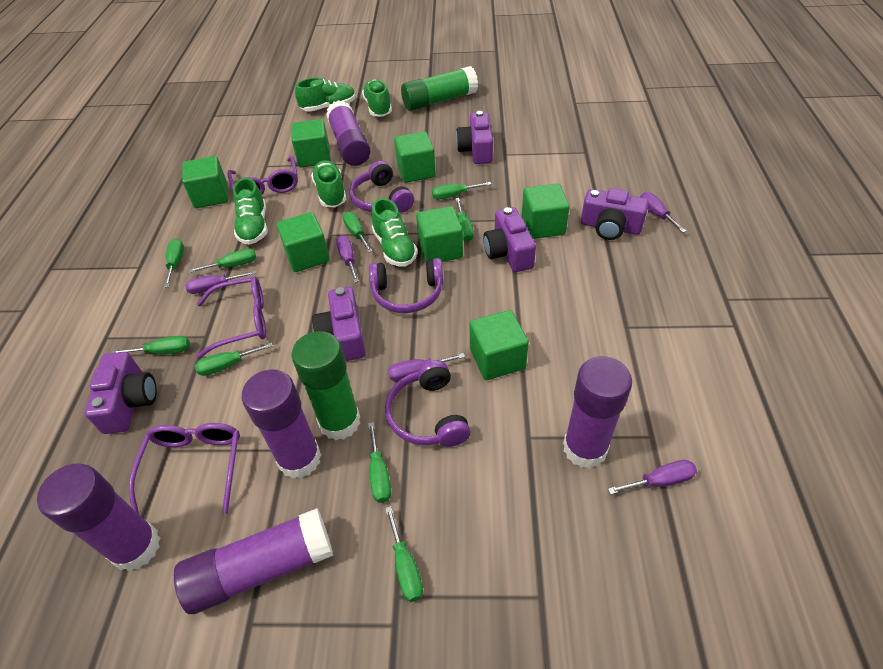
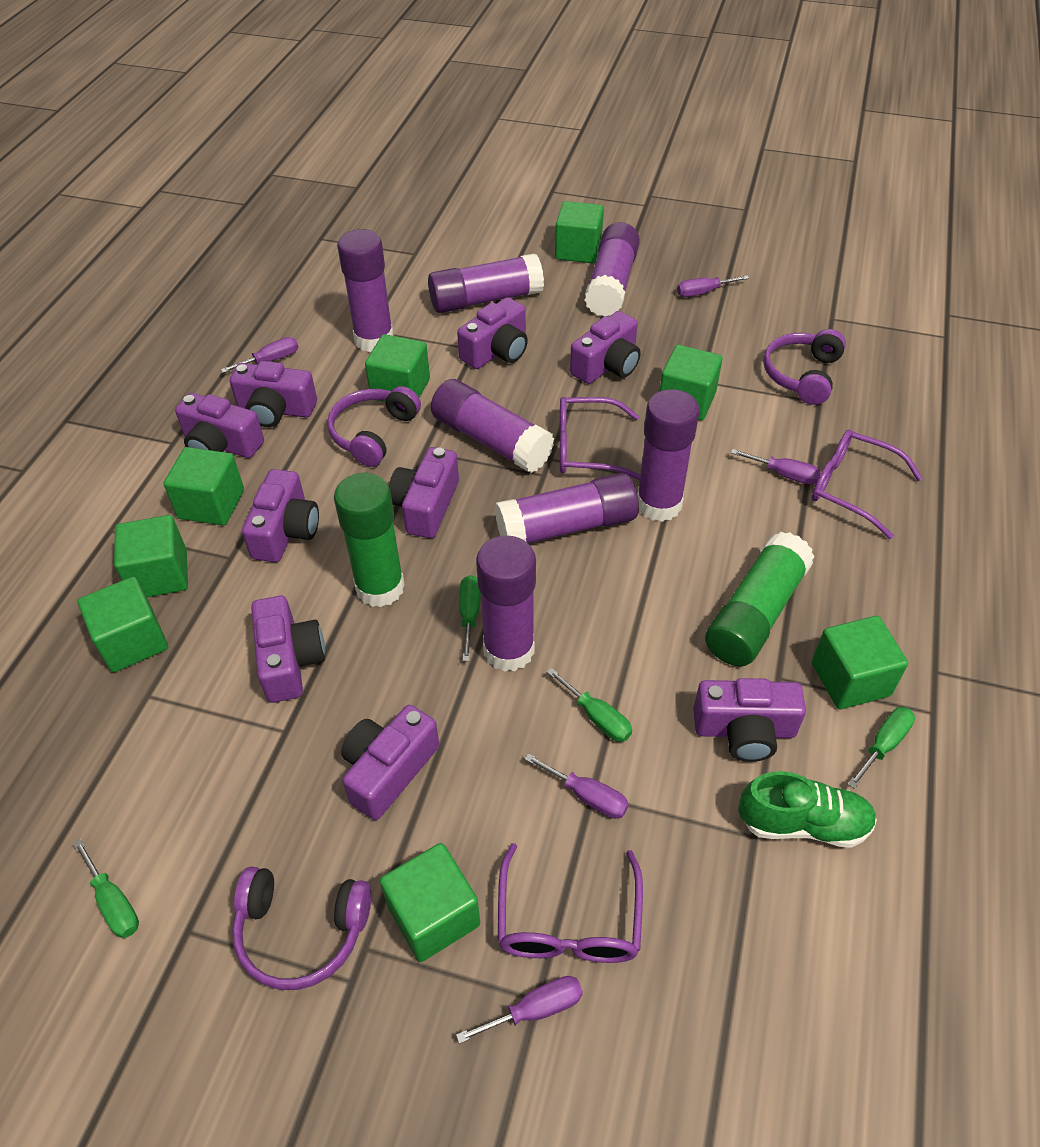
green cube: [182,156,228,208] [277,212,330,272] [291,119,331,167] [394,131,436,183] [416,206,463,262] [470,310,529,380] [522,183,570,239] = 7 -> [78,577,168,672] [114,515,188,597] [163,447,244,526] [365,334,430,402] [380,843,480,962] [555,201,604,263] [660,345,722,420] [812,616,908,709] = 8
green screwdriver: [112,336,190,354] [164,239,184,288] [188,248,256,273] [195,342,273,376] [343,211,372,253] [368,422,391,503] [385,506,423,602] [432,182,491,199] [455,198,474,242] = 9 -> [73,839,139,938] [459,575,481,661] [547,668,632,742] [848,707,915,789] = 4
green shoe: [233,178,268,245] [295,78,356,112] [311,160,347,207] [362,79,392,117] [372,198,418,267] = 5 -> [738,771,877,848] = 1
purple camera: [84,352,157,434] [312,287,366,361] [456,111,493,164] [483,207,536,272] [581,188,649,240] = 5 -> [175,393,264,458] [230,361,317,427] [242,469,319,562] [251,596,325,703] [341,705,439,820] [389,447,459,538] [457,297,528,369] [570,311,641,384] [693,678,806,762] = 9
purple glue stick: [37,464,160,571] [174,508,333,614] [242,370,321,479] [326,100,371,166] [563,356,632,469] = 5 -> [337,229,394,353] [428,253,544,313] [431,379,554,473] [476,535,536,672] [495,473,639,543] [584,222,640,316] [637,389,700,522] = 7

